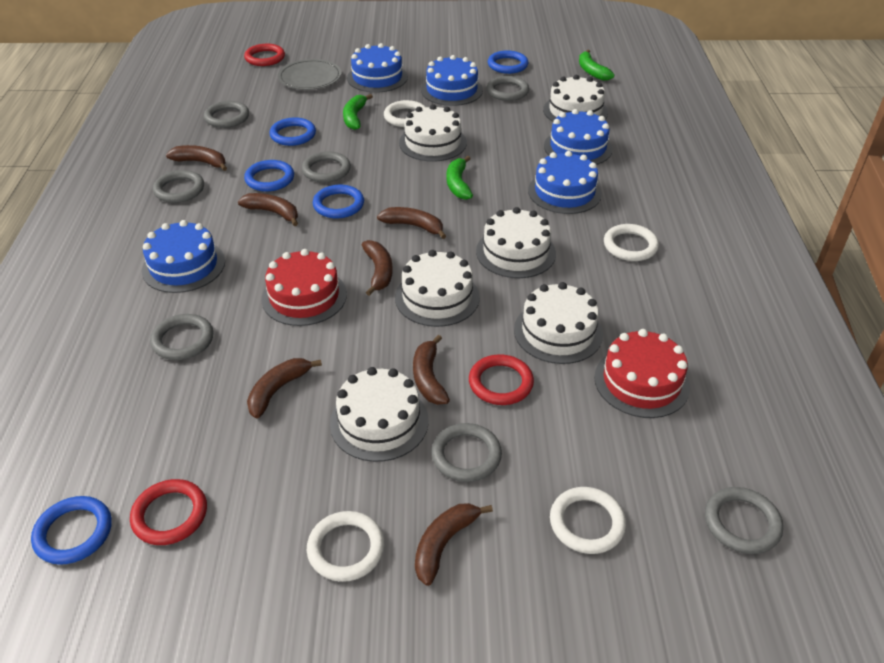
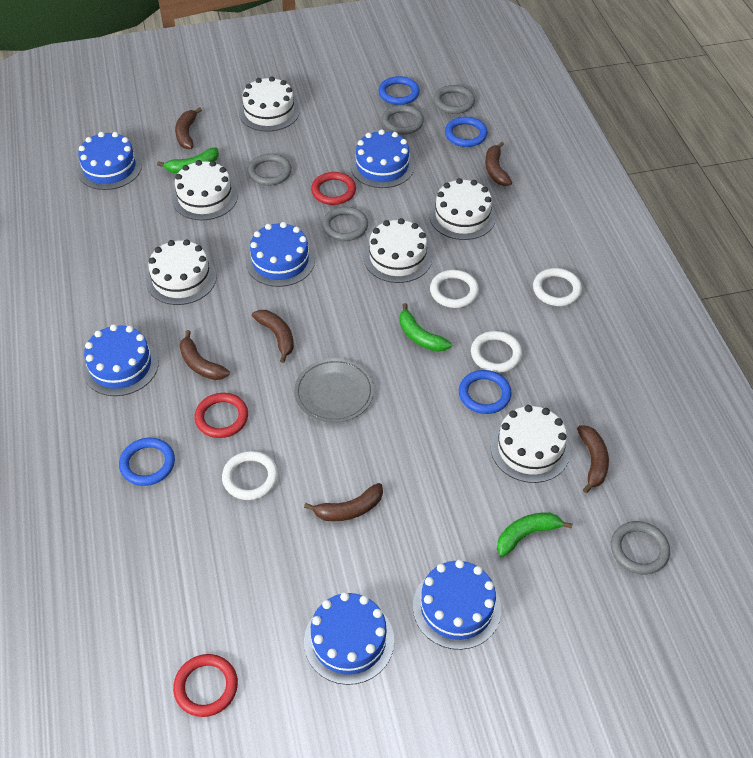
blue cake: [142,220,225,293] [347,43,408,93] [421,55,483,106] [528,151,602,214] [544,109,613,165] = 5 -> [77,132,142,190] [83,324,159,396] [246,222,315,287] [304,592,394,685] [351,129,414,188] [413,560,501,650] = 6
blue ring: [31,496,112,565] [244,160,294,192] [269,117,316,146] [313,185,364,218] [488,50,528,74] = 5 -> [119,438,175,486] [378,76,420,105] [445,117,488,147] [459,370,512,414] = 4
brown banana: [166,145,227,171] [238,193,298,226] [247,358,322,418] [362,240,393,296] [377,207,446,239] [413,335,450,405] [415,503,493,586] = 7 -> [175,107,202,149] [179,330,230,380] [252,310,294,363] [304,483,383,521] [485,142,512,186] [577,425,609,493] = 6
grey ring: [150,314,213,360] [153,170,204,203] [204,101,249,128] [302,151,351,182] [431,423,502,482] [486,76,529,101] [705,487,783,554] = 7 -> [247,153,292,186] [322,206,368,241] [382,105,424,135] [433,85,475,114] [611,521,670,575] = 5
red cake: [261,249,347,326] [594,329,690,418] = 2 -> none = 0

